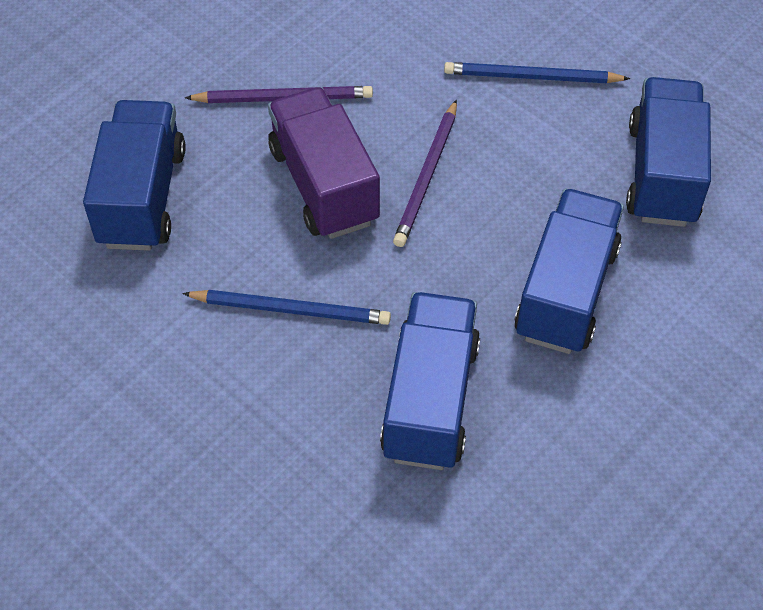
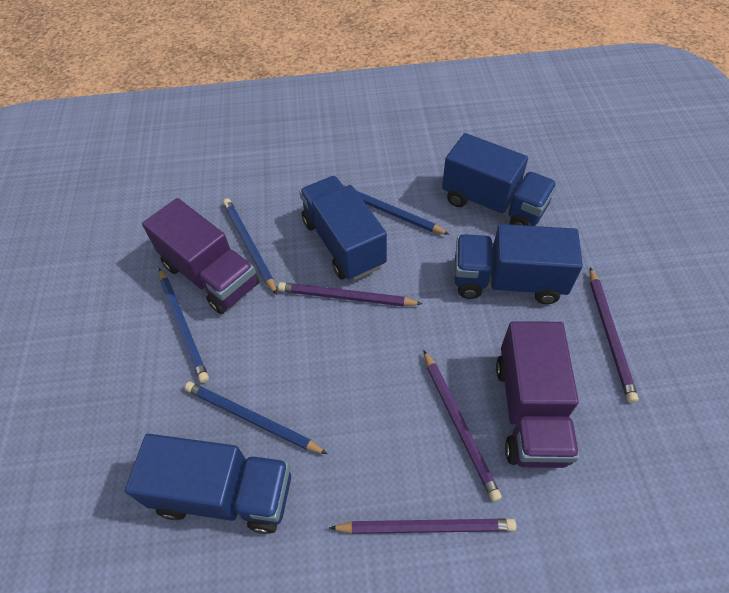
blue pencil: [182,290,391,325] [444,62,630,83] = 2 -> [159,268,209,383] [185,382,328,454] [223,198,277,295] [343,185,450,235] = 4
purple pencil: [185,86,373,103] [393,100,457,247] = 2 -> [278,282,422,306] [329,518,516,534] [423,350,502,502] [589,267,638,403] = 4
purple truck: [268,87,380,239] = 1 -> [142,198,259,314] [496,321,579,468] = 2

